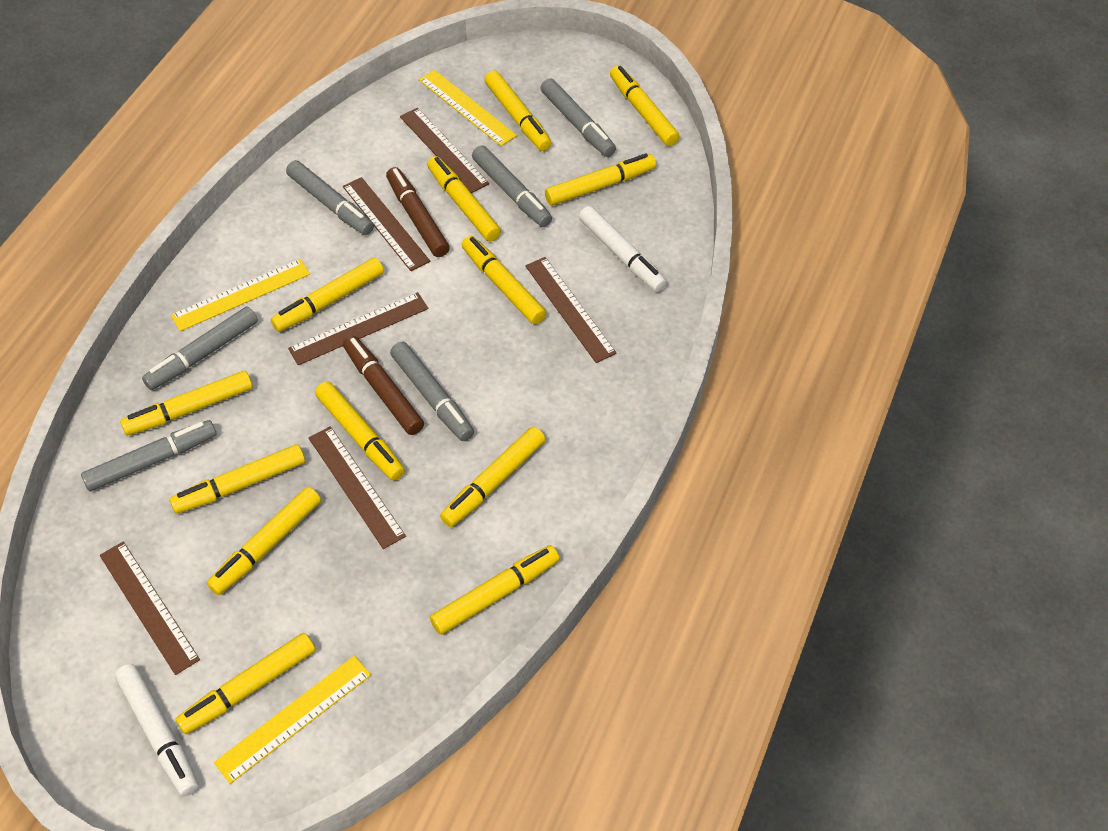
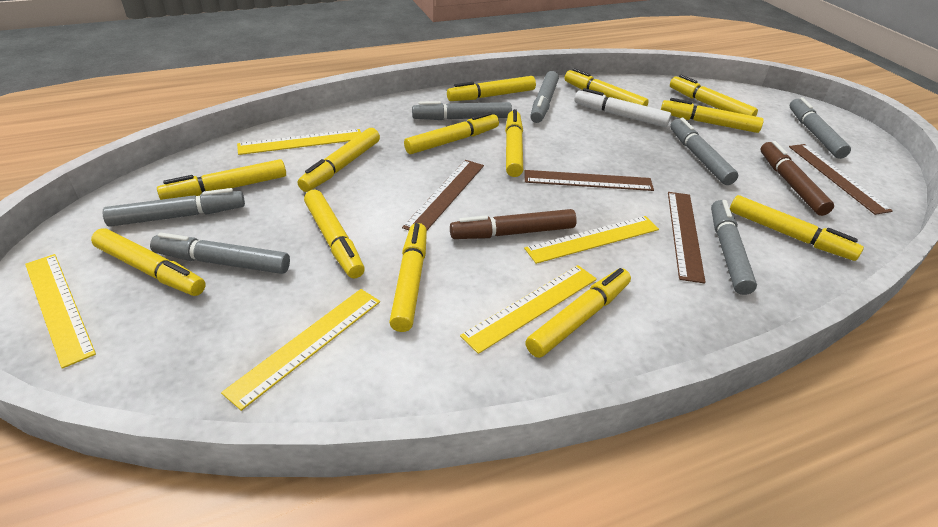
brown ruler: [100,542,200,675] [288,292,429,365] [308,426,406,549] [343,177,430,271] [400,108,489,193] [525,257,617,363] = 6 -> [402,160,484,230] [524,170,654,191] [668,192,706,283] [789,144,893,215] = 4
grey marker: [81,420,217,491] [142,307,258,390] [286,160,374,235] [390,342,474,441] [472,145,552,227] [541,78,616,157] = 6 -> [103,188,245,227] [150,233,290,274] [412,101,512,120] [530,71,559,123] [670,117,738,185] [711,200,757,295] [790,97,851,159] = 7
white marker: [115,664,199,797] [579,206,667,292] = 2 -> [574,88,671,127] = 1
yellow ruler: [171,259,310,331] [214,656,371,784] [419,70,517,146] = 3 -> [25,254,96,369] [221,289,380,411] [237,129,361,155] [460,265,597,354] [524,216,659,264] = 5

